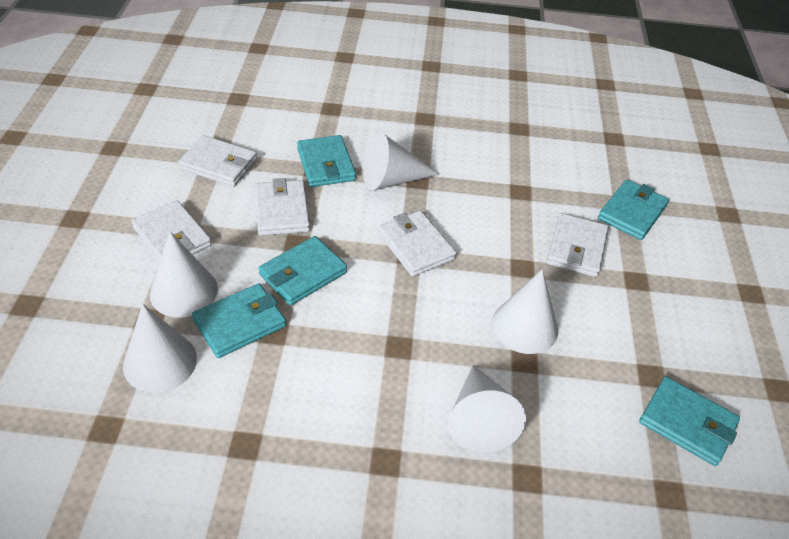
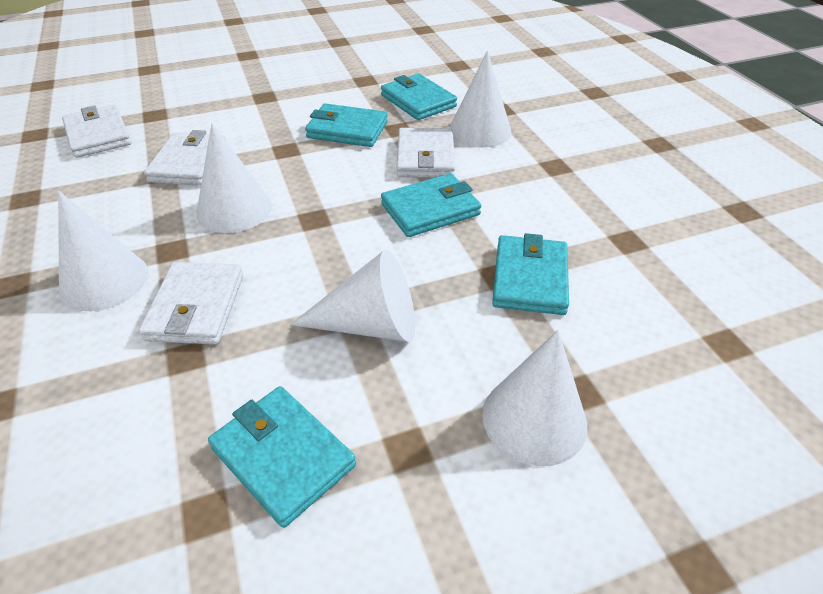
white wallet: [131,200,212,261] [178,135,257,187] [255,178,310,236] [378,211,456,277] [547,213,608,277] = 5 -> [62,105,131,158] [139,262,243,344] [144,130,226,186] [397,128,455,178] = 4

